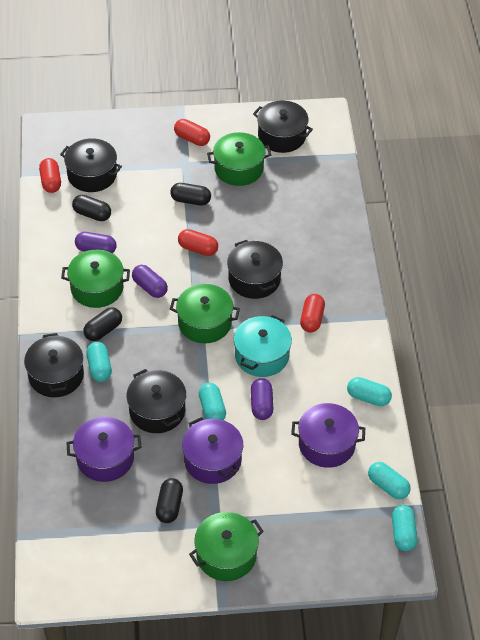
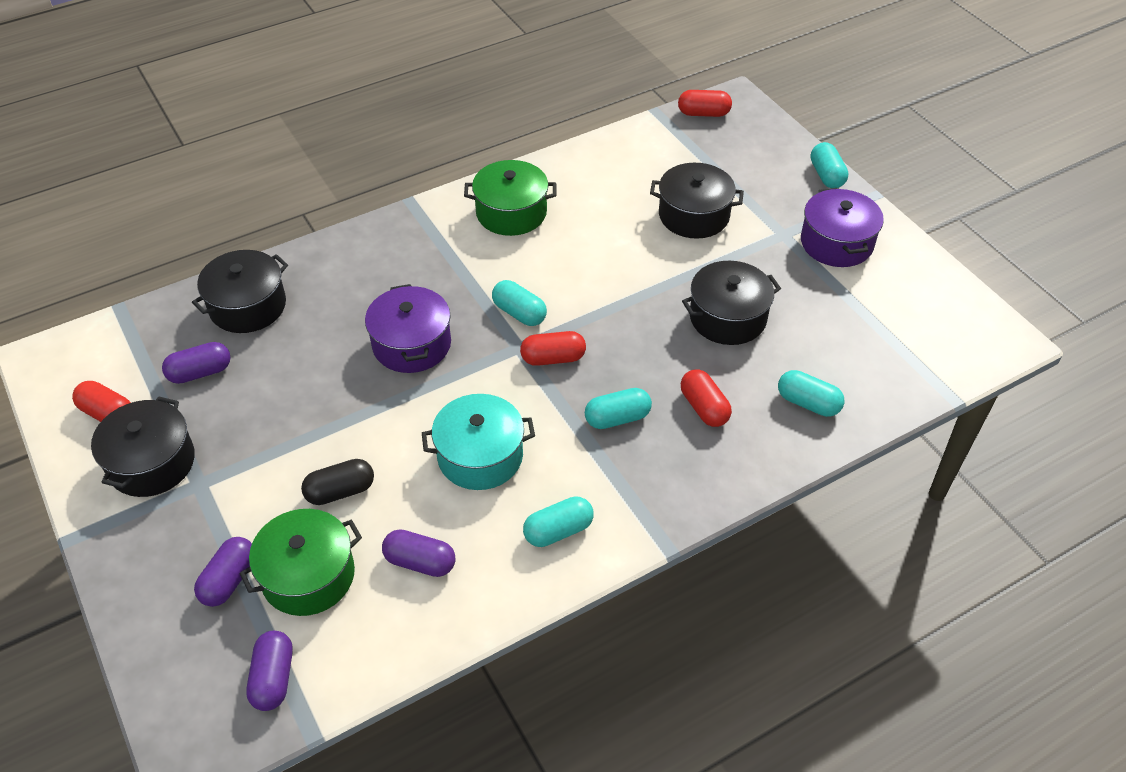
black capsule: [72,195,111,221] [83,307,122,341] [156,478,183,523] [170,183,211,205] = 4 -> [301,459,374,505] = 1
black pot: [24,333,84,397] [60,138,122,192] [127,369,186,433] [227,240,283,299] [253,100,313,153] = 5 -> [91,396,195,497] [192,250,288,333] [650,163,744,239] [682,261,781,345] = 4
green pot: [61,250,130,308] [170,284,240,343] [189,512,264,581] [207,132,271,186] = 4 -> [239,509,362,616] [464,160,556,236] = 2
purple capsule: [75,232,117,253] [132,265,168,298] [251,378,273,420] = 3 -> [162,342,231,384] [194,537,252,607] [246,631,293,711] [382,529,456,577] = 4
purple pot: [66,417,142,482] [182,417,243,484] [291,403,365,468] = 3 -> [365,284,451,373] [801,188,884,267] = 2

